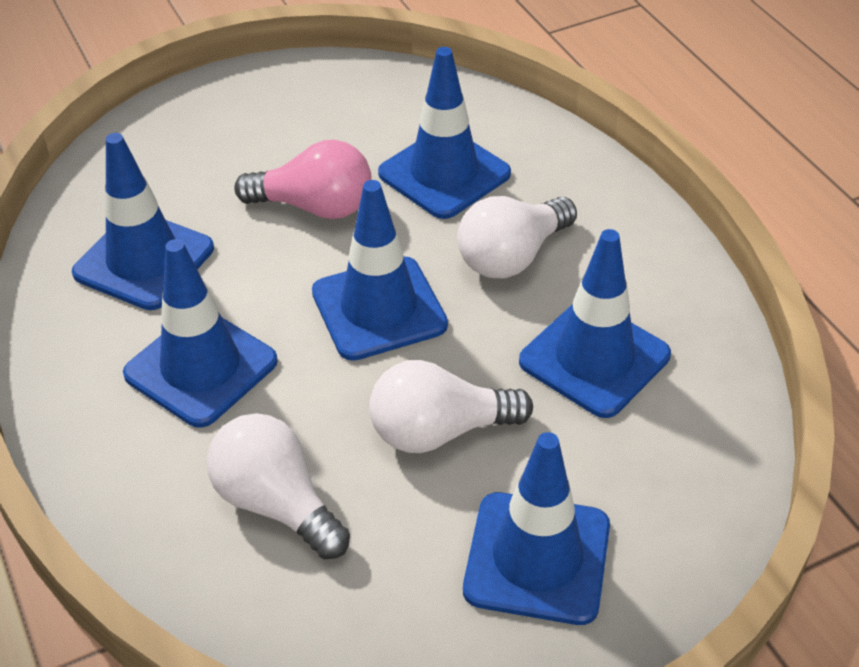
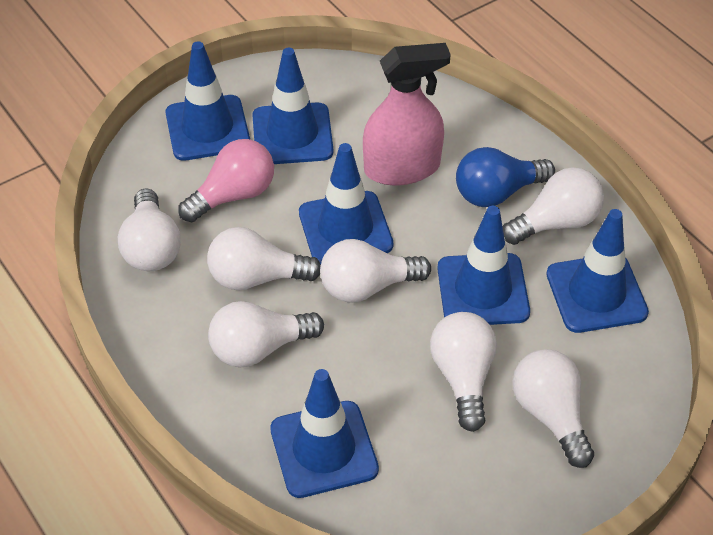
blue light bulb: none = 0 -> [456,147,555,207] = 1
pink spray bottle: none = 0 -> [363,43,451,185] = 1
white light bulb: [207,413,350,559] [369,360,533,453] [457,196,577,278] = 3 -> [118,189,181,271] [207,227,321,290] [208,301,324,368] [320,239,431,302] [430,312,497,432] [502,167,604,245] [512,349,594,468] = 7

